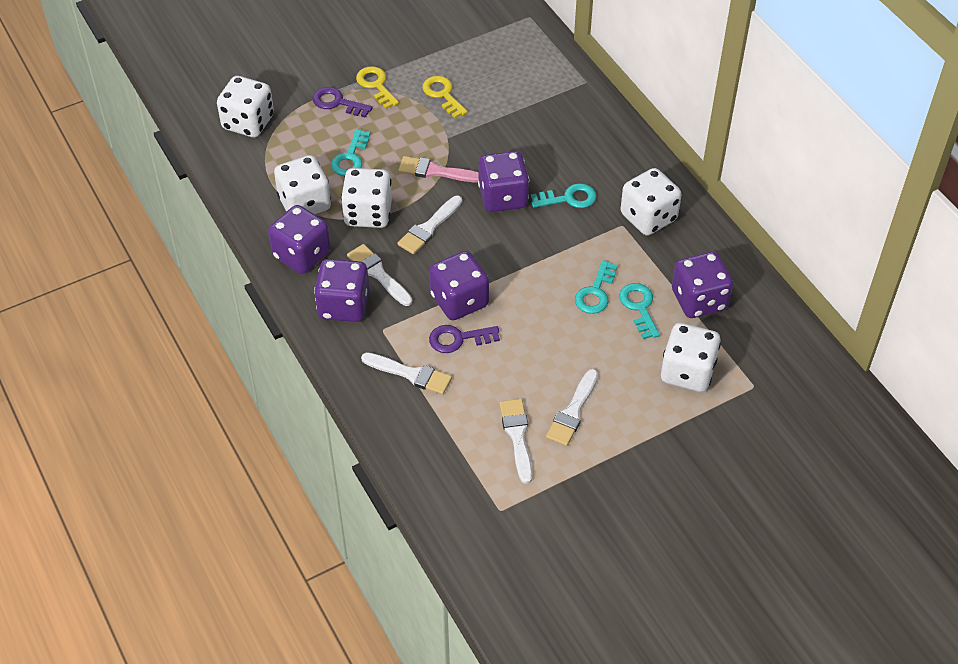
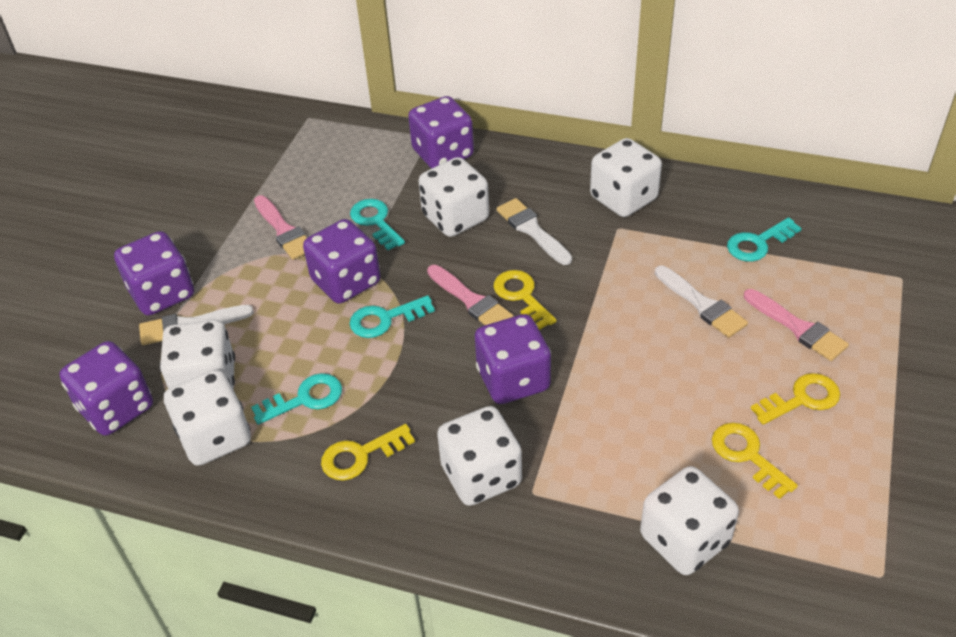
pink brush: [398,156,479,183] = 1 -> [254,195,307,260] [427,265,514,325] [744,289,849,361] = 3
purple key: [312,87,373,118] [429,325,500,353] = 2 -> none = 0
white brush: [347,244,412,306] [361,352,452,395] [397,196,462,254] [499,399,533,484] [546,369,598,446] = 5 -> [139,305,254,345] [496,198,572,265] [655,266,748,338] = 3
white dice: [217,76,274,137] [274,155,331,214] [341,168,392,228] [621,168,682,235] [661,323,721,392] = 5 -> [160,320,235,389] [164,370,251,466] [418,157,489,237] [437,406,522,506] [590,138,662,217] [640,466,739,575] = 6
yellow key: [356,66,399,109] [422,76,468,118] = 2 -> [321,424,415,481] [493,270,557,330] [712,423,798,499] [750,373,840,425] = 4

